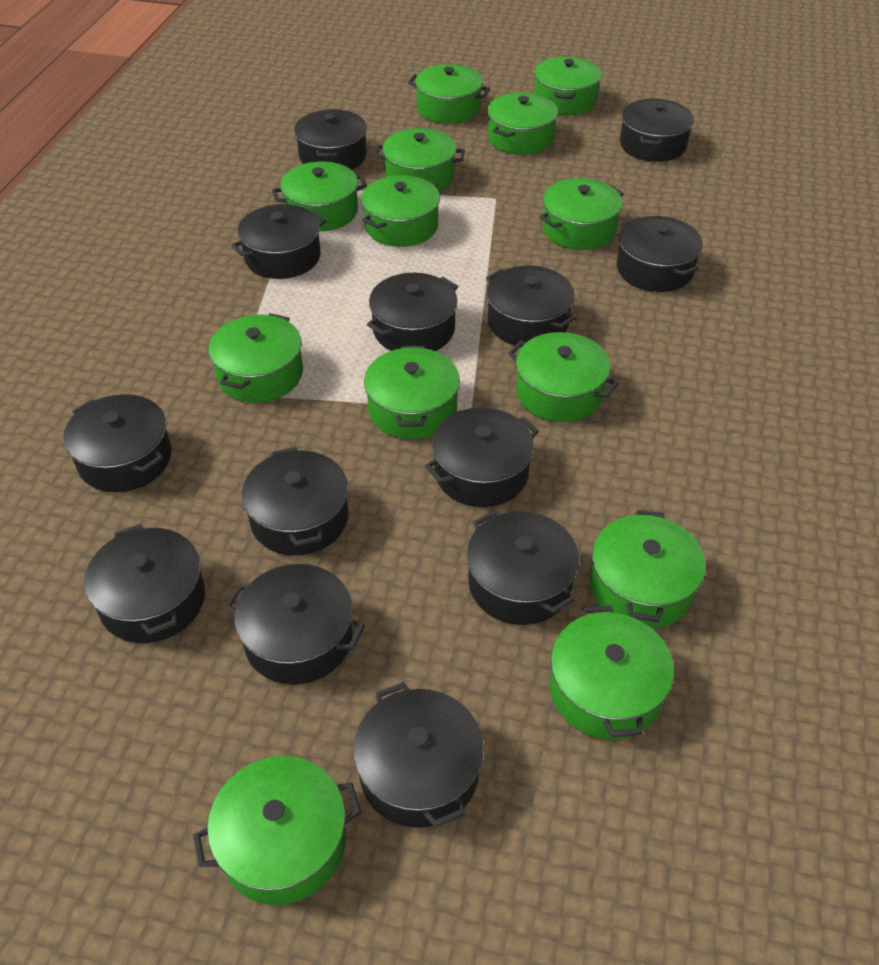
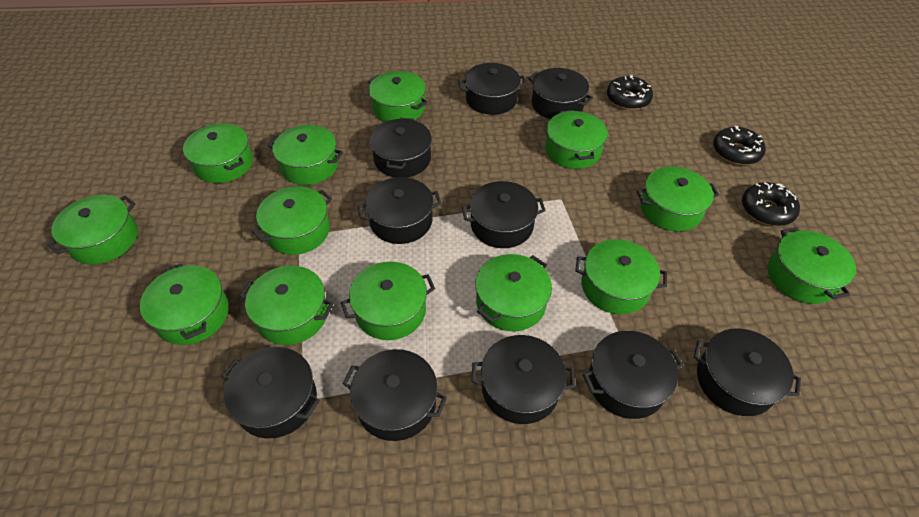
black donut: none = 0 -> [607,75,653,110] [713,125,766,165] [742,182,800,226] = 3
black pot: [63,394,172,492] [84,524,205,643] [225,564,365,685] [231,204,327,279] [242,447,349,556] [294,109,367,170] [353,682,484,828] [367,273,458,351] [425,407,539,507] [467,510,579,625] [486,265,576,347] [617,216,703,292] [620,99,694,162] = 13 -> [222,347,320,439] [342,349,447,441] [357,177,441,244] [370,118,432,178] [458,63,527,115] [462,181,546,248] [472,335,575,424] [528,68,593,119] [583,331,683,419] [694,328,801,416] = 10

